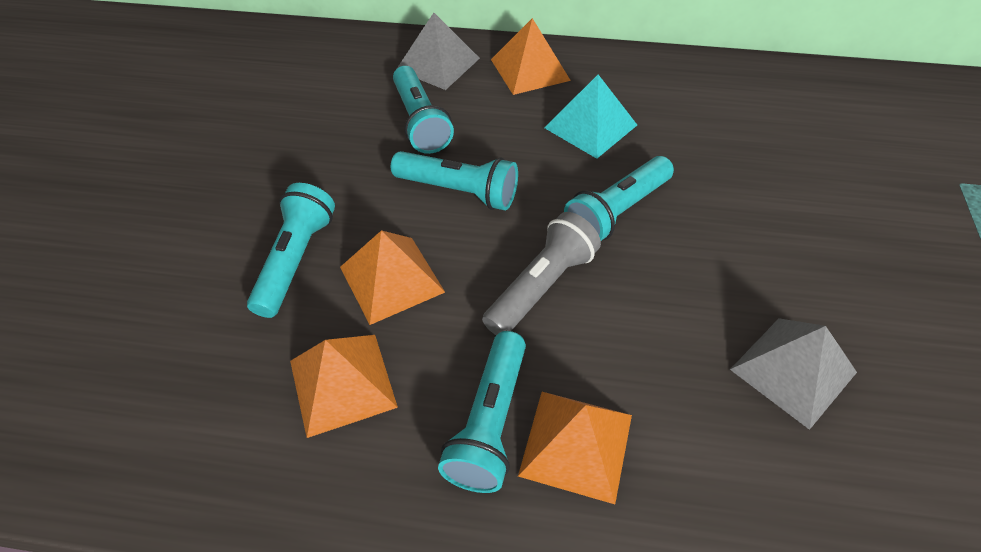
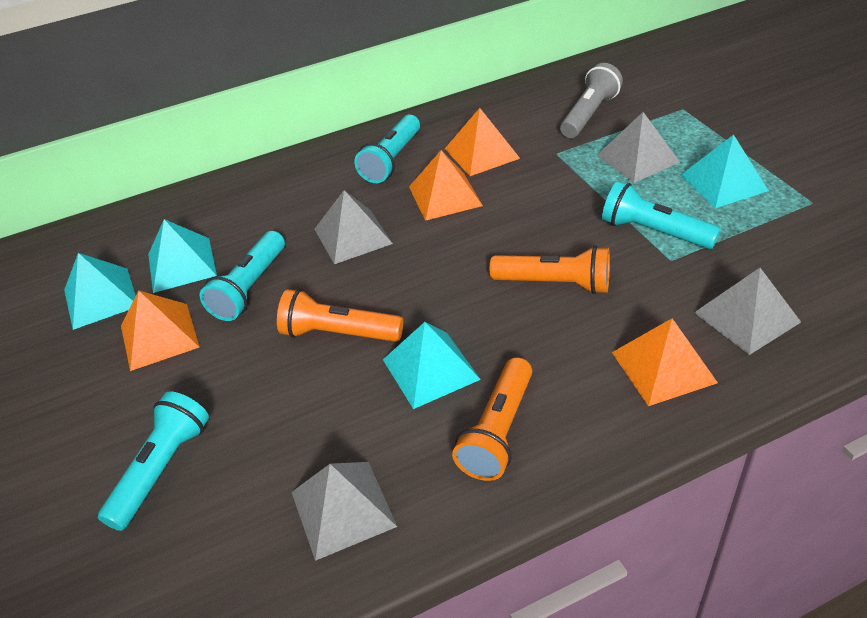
grey pyramid: [397,13,480,90] [730,318,857,430] = 2 -> [292,462,397,561] [314,190,393,264] [597,112,680,183] [694,268,801,355] = 4
orange flashlight: none = 0 -> [277,289,403,342] [452,357,532,481] [490,245,610,294] = 3
turquoise flashlight: [247,183,335,318] [391,151,518,210] [393,66,454,154] [438,331,526,493] [564,156,674,241] = 5 -> [98,391,209,531] [200,231,285,321] [354,115,420,183] [602,181,721,249] = 4
turquoise pyramid: [544,75,637,159] = 1 -> [64,253,136,330] [148,219,217,293] [383,322,481,409] [681,135,769,208] = 4

